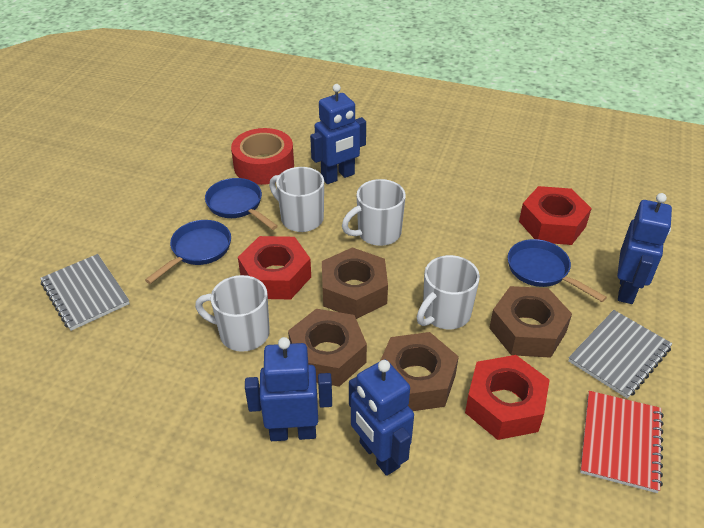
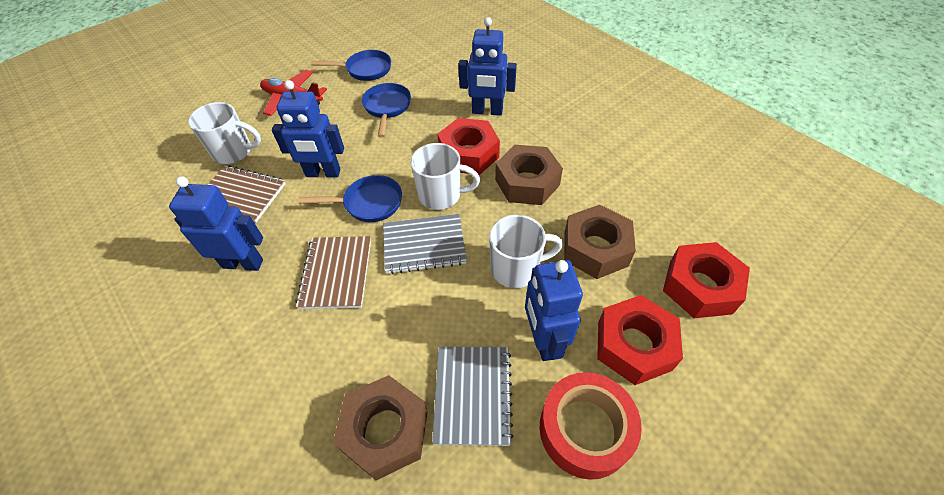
brown notebook: none = 0 -> [208,165,286,223] [295,236,371,309] = 2
brown nut: [288,309,367,387] [322,247,388,319] [380,332,459,411] [489,286,572,358] = 4 -> [333,375,428,480] [495,145,563,205] [564,205,636,279] = 3
red notebook: [580,391,664,493] = 1 -> none = 0
red plane: none = 0 -> [260,70,327,116] = 1
white mug: [195,275,270,352] [269,167,324,232] [342,179,406,246] [417,255,480,329] = 4 -> [188,102,261,164] [411,143,480,210] [489,215,563,288] = 3

